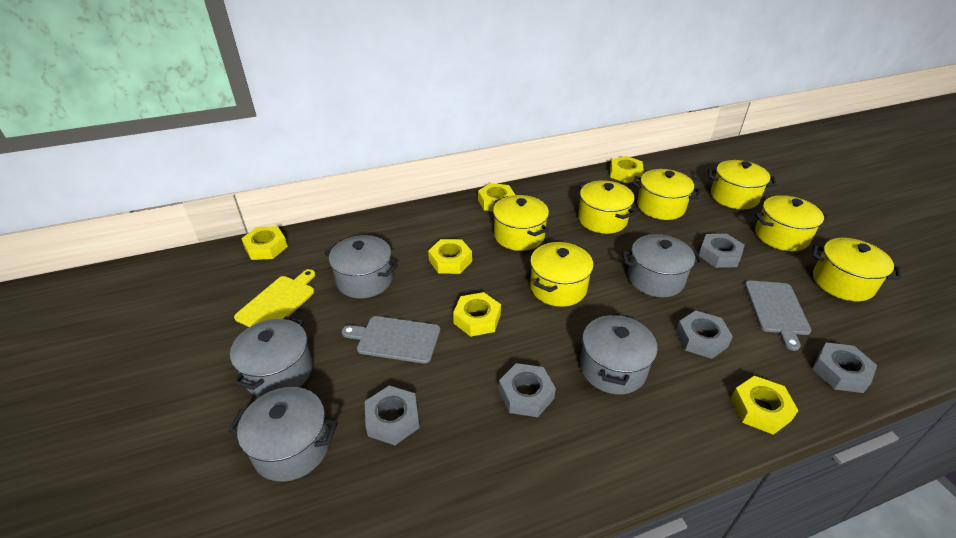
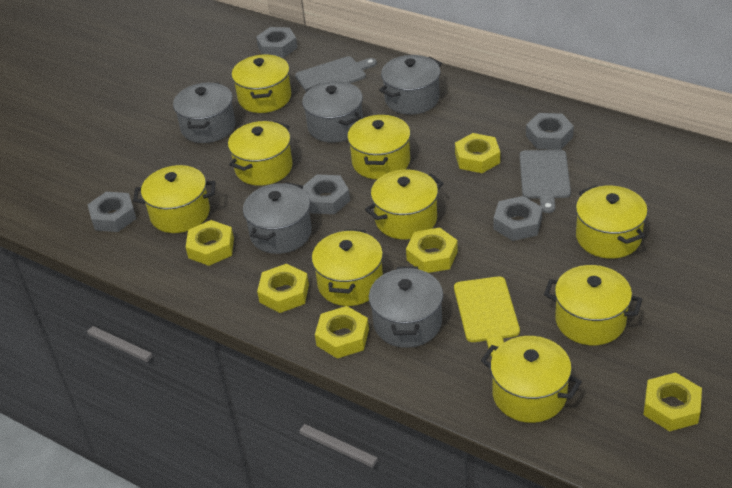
yellow pot: [493,195,549,251] [530,242,594,307] [578,180,636,234] [632,169,701,220] [708,160,777,209] [755,195,828,251] [812,238,901,301] = 7 -> [133,165,216,233] [228,121,293,186] [232,54,291,113] [312,229,383,306] [347,114,411,180] [365,169,444,239] [481,336,582,423] [544,265,642,345] [576,185,648,259] = 9

